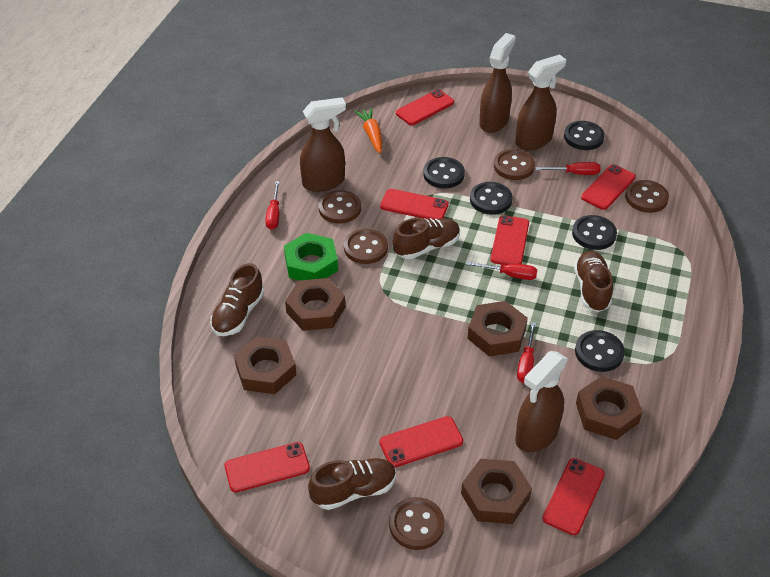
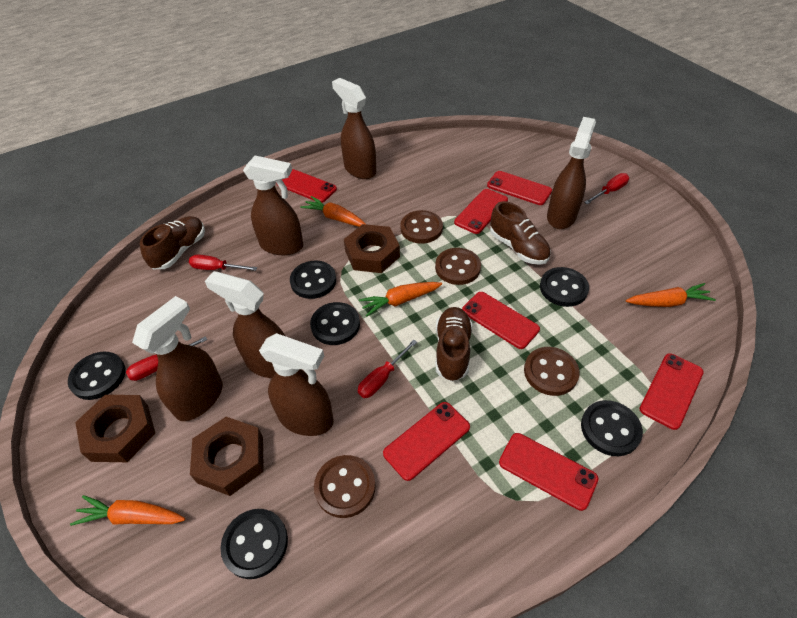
black button: [423,157,465,188] [470,182,513,215] [564,121,605,150] [572,215,617,250] [575,330,625,372] = 5 -> [68,352,126,400] [221,509,288,579] [290,261,336,299] [310,302,360,345] [540,267,589,307] [581,400,643,456] = 6
brown button: [319,190,361,224] [344,228,388,264] [389,497,445,550] [494,149,535,180] [625,180,669,213] = 5 -> [314,455,375,518] [401,210,443,244] [435,248,481,285] [524,347,579,396] = 4
brown nut: [234,337,297,394] [285,278,345,331] [461,459,532,524] [468,301,528,356] [576,376,642,440] = 5 -> [75,395,155,462] [190,417,264,496] [344,224,400,273] = 3
brown shoe: [210,263,264,336] [308,458,396,510] [393,218,460,259] [574,251,613,312] = 4 -> [140,216,205,269] [436,307,472,382] [490,201,551,265] = 3
brown spray bottle: [300,97,346,192] [479,33,516,133] [515,351,568,452] [516,54,566,150] = 4 -> [132,296,223,421] [205,271,285,378] [243,155,304,255] [259,333,334,436] [332,78,376,179] [547,117,596,229] = 6
green nut: [284,233,338,281] = 1 -> none = 0
orange carrot: [354,107,382,154] = 1 -> [70,495,185,526] [300,196,367,227] [359,282,442,316] [626,283,716,307] = 4

